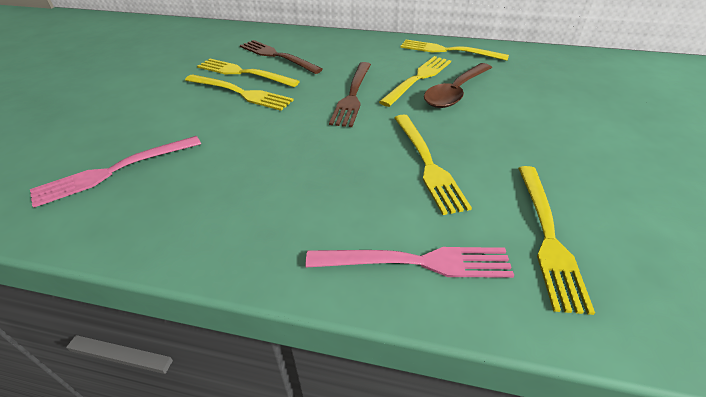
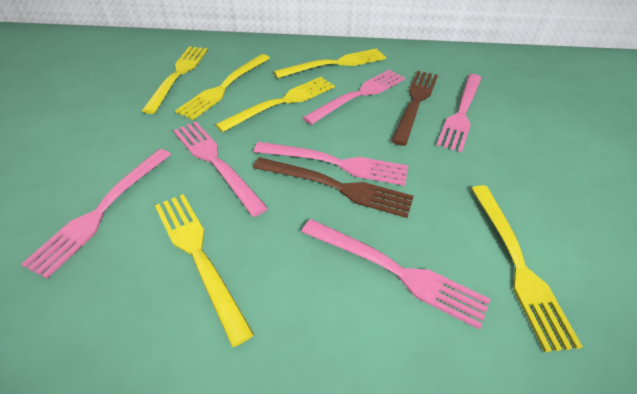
brown spoon: [424,63,492,108] = 1 -> none = 0
pink fork: [30,136,201,207] [305,247,514,278] = 2 -> [21,149,171,279] [173,122,268,217] [254,142,408,186] [301,219,491,329] [302,69,405,125] [437,74,482,152] = 6

